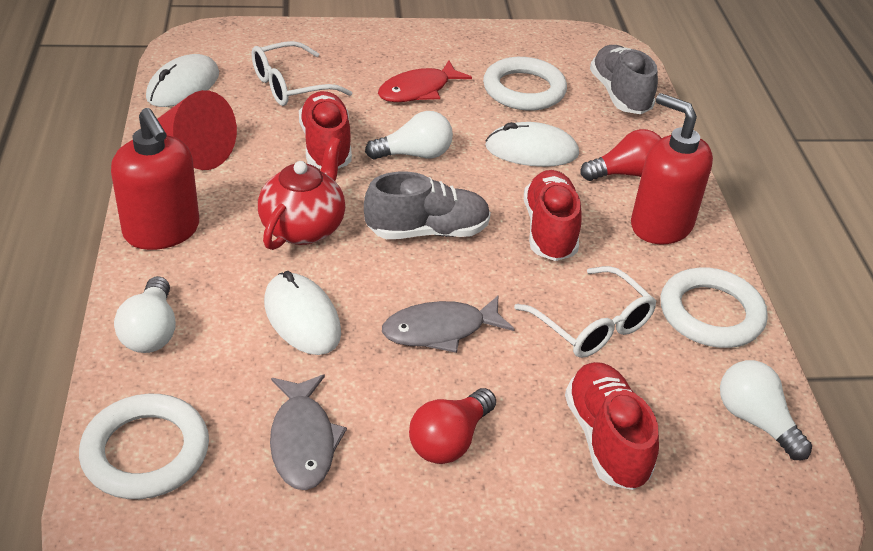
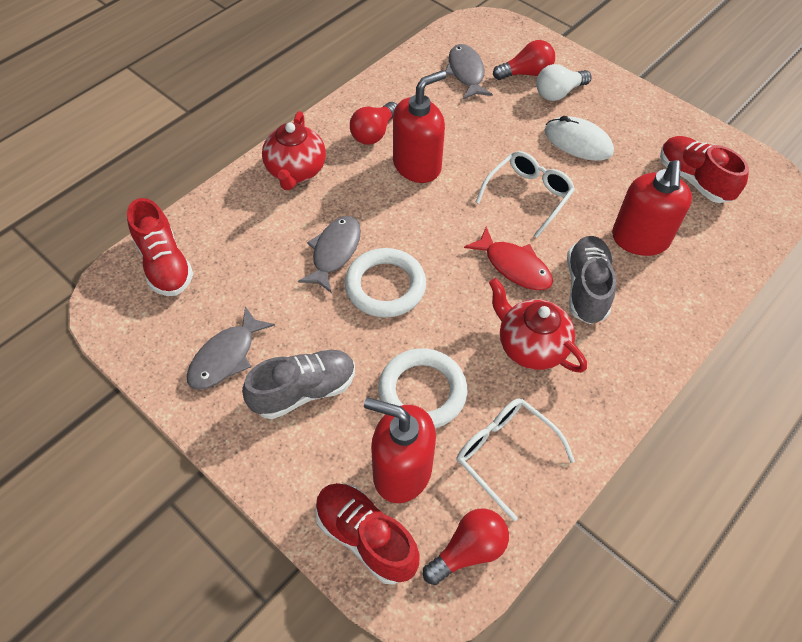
grey fish: [270,375,347,490] [382,296,515,353] = 2 -> [187,306,275,390] [298,216,361,293] [445,44,493,99] = 3
red cone: [157,90,237,170] = 1 -> none = 0
red light bulb: [409,388,496,464] [581,129,661,181] = 2 -> [350,102,397,145] [423,509,509,585] [493,40,555,80] = 3
red soap dispenser: [111,108,199,250] [631,93,713,245] = 2 -> [364,397,436,503] [393,70,447,183] [612,160,692,256] = 3
red teapot: [258,137,345,250] = 1 -> [262,111,326,190] [489,278,587,373] = 2
white light bulb: [114,276,176,353] [365,111,453,160] [720,360,812,460] = 3 -> [536,64,591,101] = 1
white mouse: [146,54,219,107] [264,271,341,355] [485,122,579,167] = 3 -> [544,116,614,161] = 1
white ring: [79,394,209,499] [483,57,567,110] [661,267,768,348] = 3 -> [345,248,426,318] [378,348,467,429] = 2

